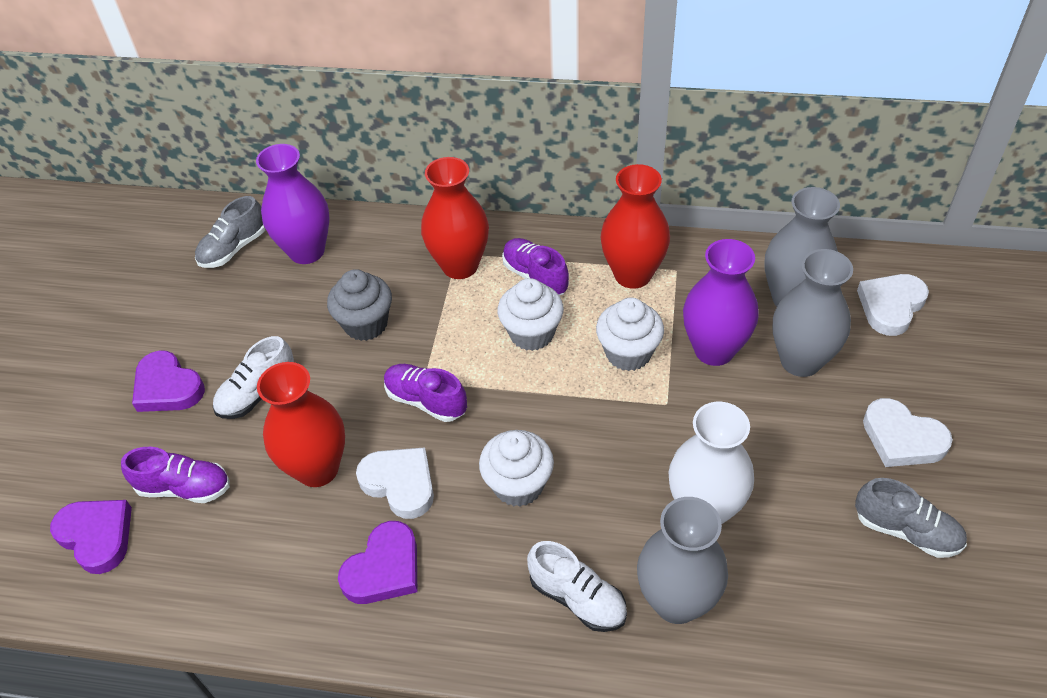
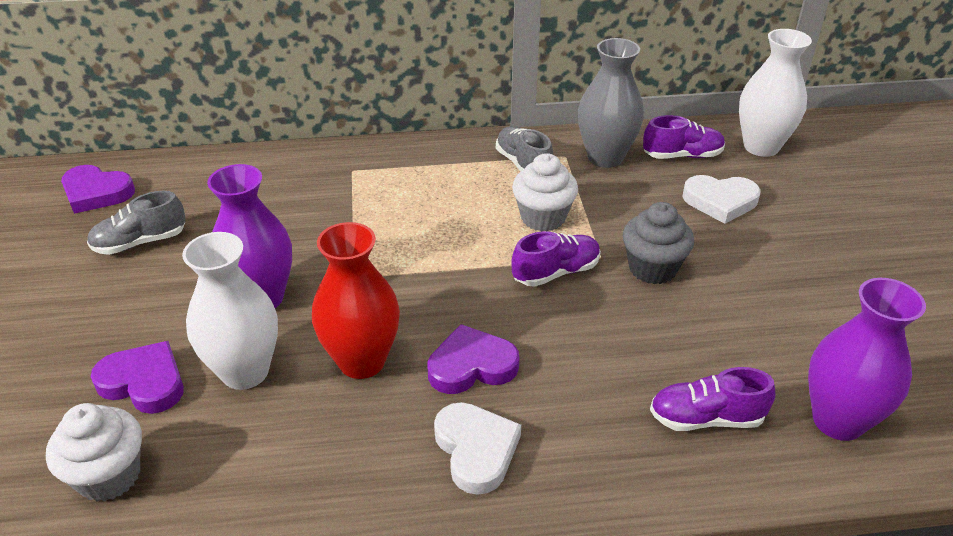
grey vase: [637,497,728,624] [764,187,840,306] [773,249,853,377] = 3 -> [578,38,644,168] = 1
red vase: [257,362,345,487] [421,157,489,279] [600,164,670,289] = 3 -> [312,222,400,379] = 1
white cupcake: [479,430,554,507] [497,278,564,351] [596,298,664,371] = 3 -> [46,403,142,502] [512,153,578,232] = 2
white heart: [356,447,434,519] [857,274,929,336] [863,398,953,467] = 3 -> [434,402,521,495] [682,175,761,224] = 2
white shoe: [213,336,294,419] [527,541,627,632] = 2 -> none = 0
white vase: [668,402,754,524] = 1 -> [182,232,278,390] [739,29,812,157] = 2

